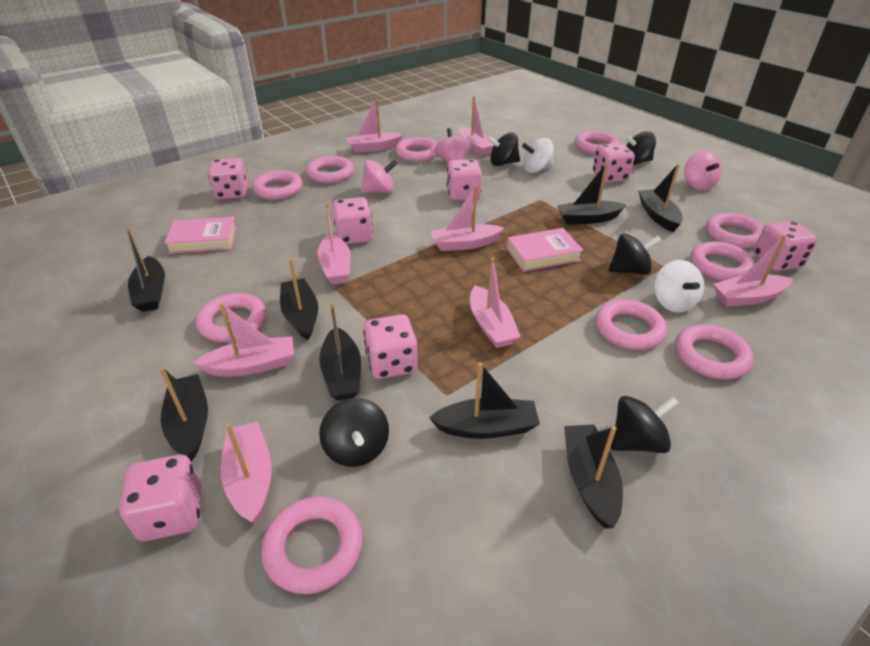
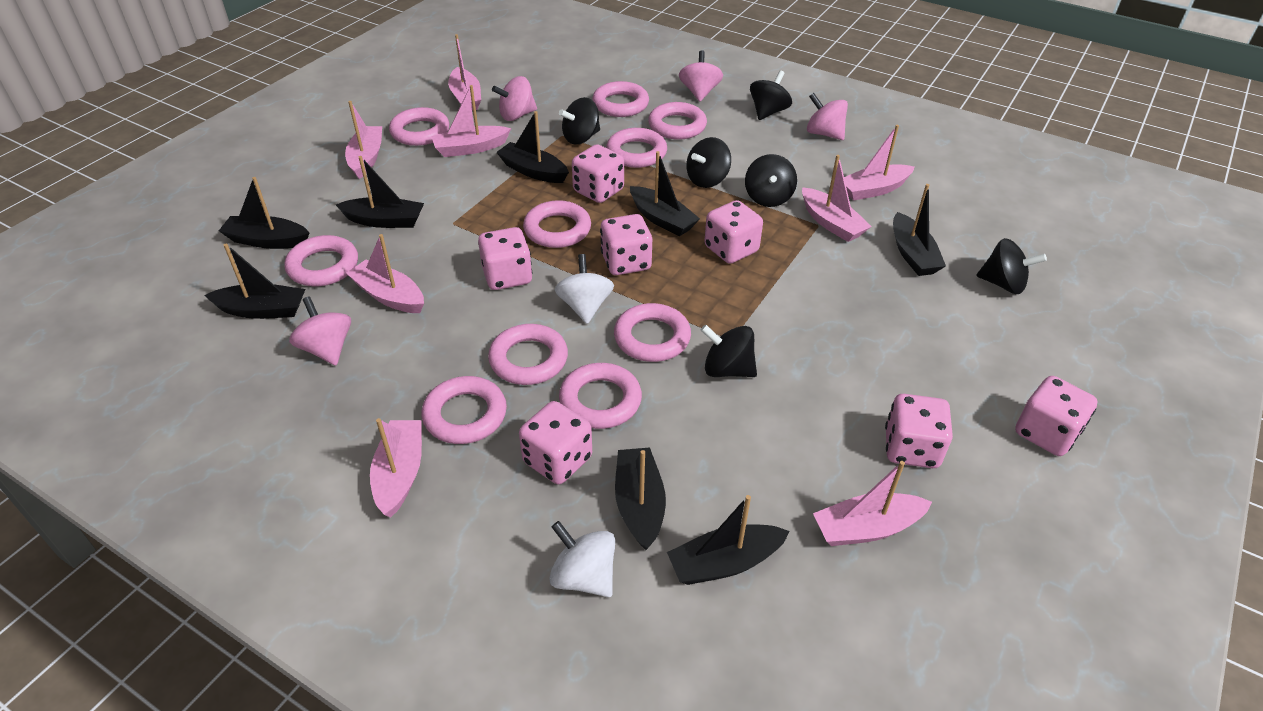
black spinning top: [319,398,389,467] [487,133,520,166] [609,233,661,275] [611,396,679,453] [625,131,656,165] = 5 -> [559,97,600,145] [686,137,731,188] [701,325,757,377] [745,154,797,207] [750,70,792,120] [976,238,1047,294] = 6
pink book: [164,217,237,254] [506,228,583,272] = 2 -> none = 0
pink spinning top: [361,160,398,193] [434,128,470,162] [684,151,722,190] = 3 -> [289,296,351,365] [492,76,537,121] [679,50,723,102] [807,93,848,140] = 4

